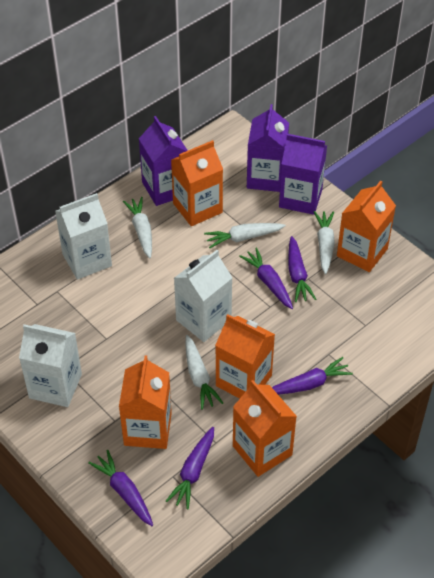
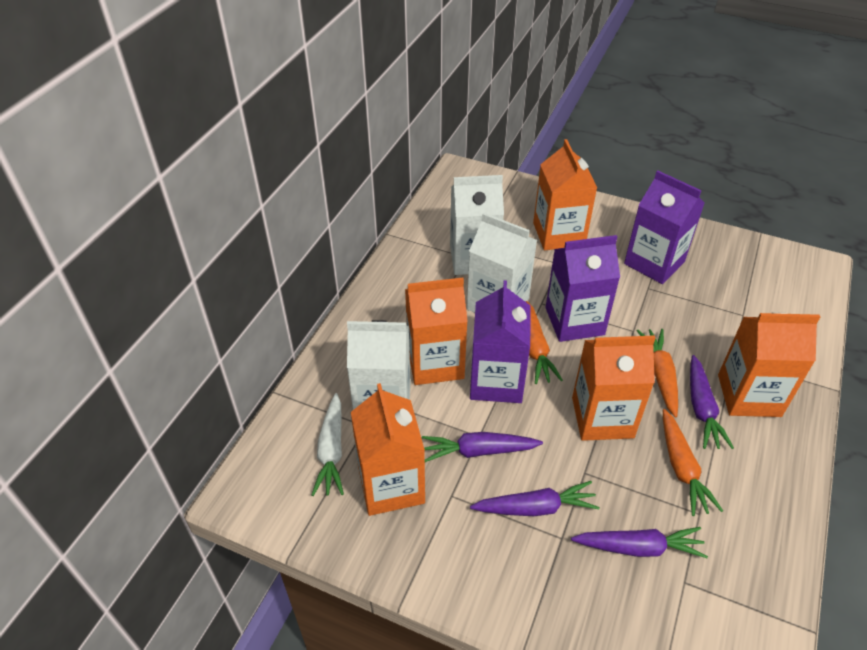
orange carrot: none = 0 -> [526,301,563,384] [637,329,678,417] [663,409,723,516] = 3
purple carrot: [88,450,153,526] [166,427,214,509] [239,248,293,309] [272,357,353,395] [288,236,316,302] = 5 -> [422,432,543,462] [470,481,600,516] [571,527,708,558] [690,355,734,449] = 4
white carrot: [123,197,152,258] [185,335,223,410] [204,223,286,248] [314,211,335,274] = 4 -> [312,393,344,496] = 1

